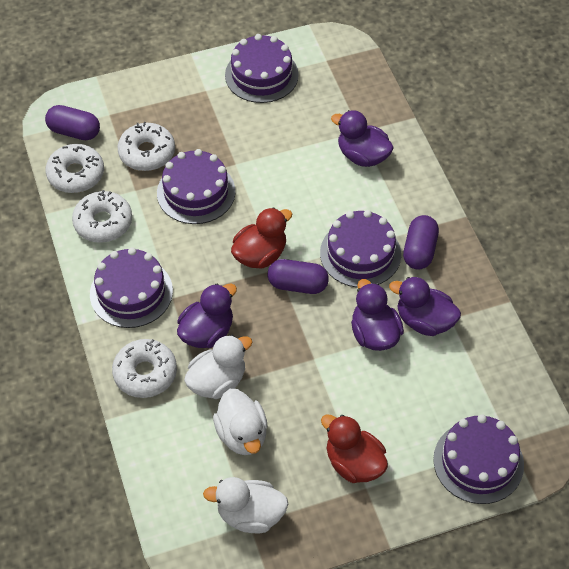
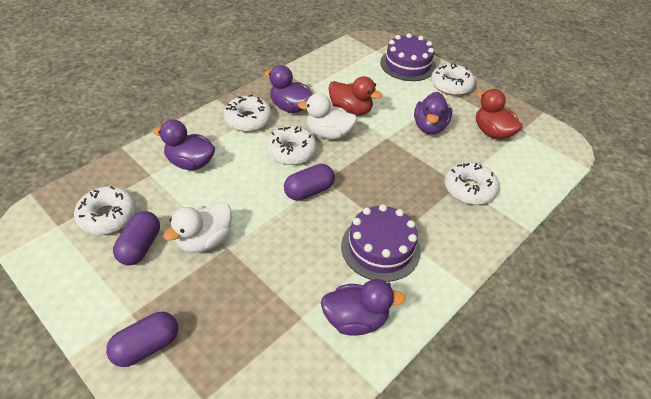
purple cake: [90,247,173,328] [157,149,235,224] [225,34,299,103] [320,210,401,288] [433,414,524,504] = 5 -> [341,204,421,282] [380,33,436,81] = 2
white donut: [46,144,104,193] [72,190,132,243] [112,339,177,398] [117,122,175,171] = 4 -> [74,186,136,235] [223,95,272,132] [266,126,317,165] [431,64,475,96] [444,162,499,205] = 5
white duck: [184,335,252,399] [203,477,288,533] [213,389,268,455] = 3 -> [163,202,232,253] [298,93,357,140] = 2

